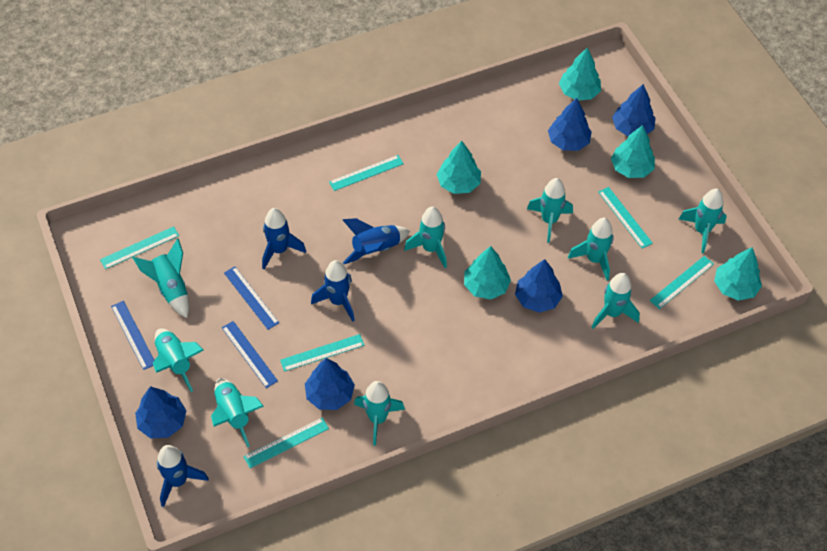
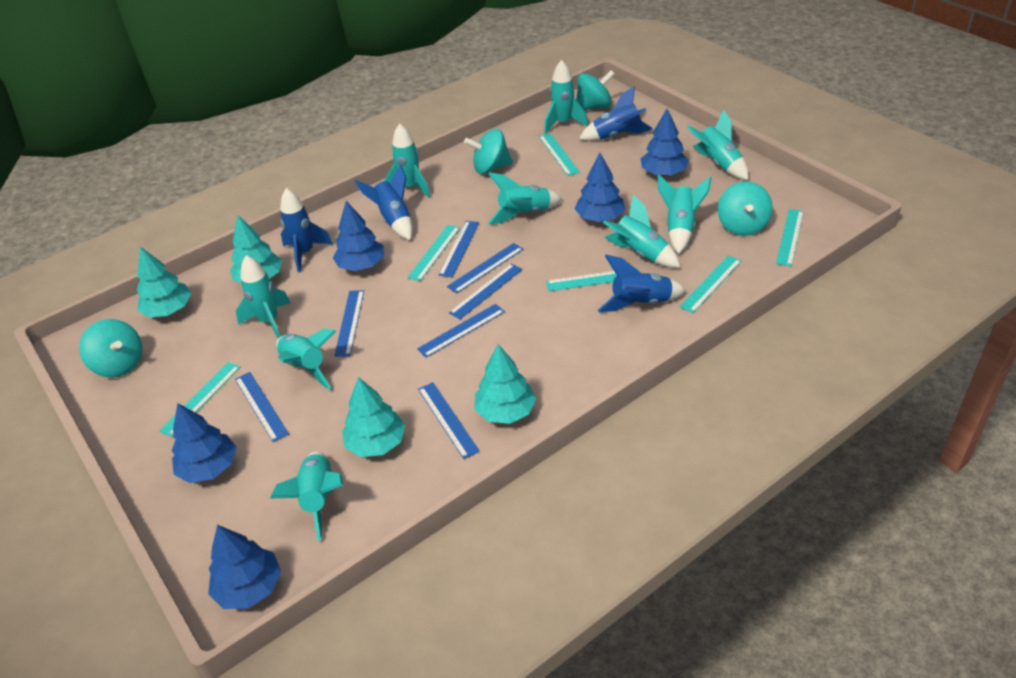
blue ruler: [111,301,154,370] [222,321,278,388] [224,266,279,330] = 3 -> [235,372,289,442] [334,290,364,357] [417,304,505,358] [418,382,480,459] [439,221,479,277] [447,243,524,293] [449,263,523,319] = 7
turquoise spinning top: none = 0 -> [79,319,142,377] [464,129,513,174] [576,70,615,110] [718,181,773,236] = 4
turquoise tree: [437,141,481,194] [464,246,511,300] [559,48,601,101] [611,125,655,178] [714,247,762,301] = 5 -> [137,247,191,318] [230,215,282,283] [342,377,405,457] [474,344,536,424] = 4

